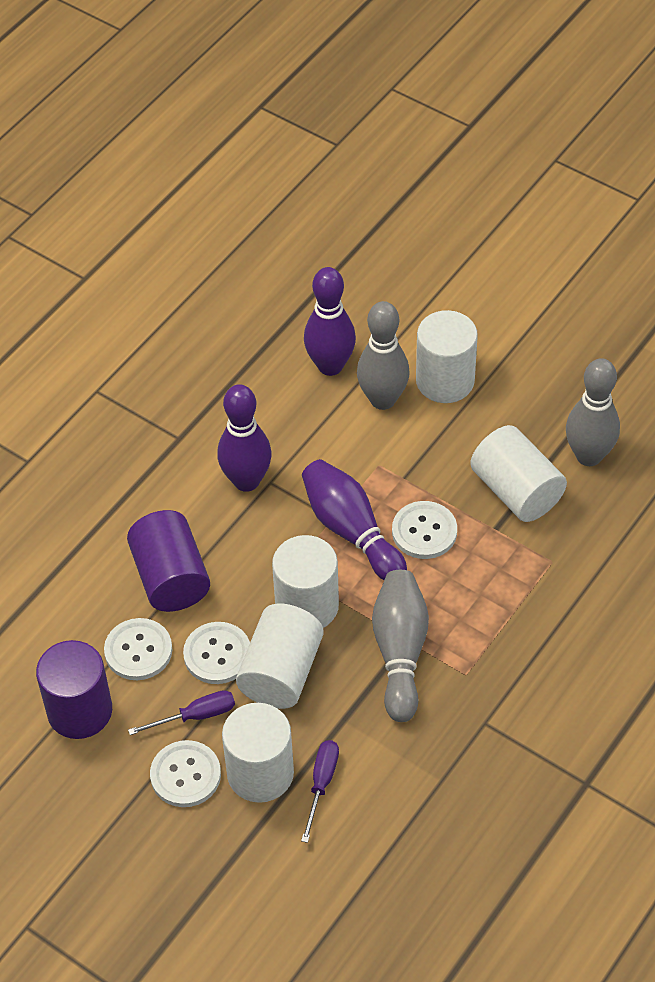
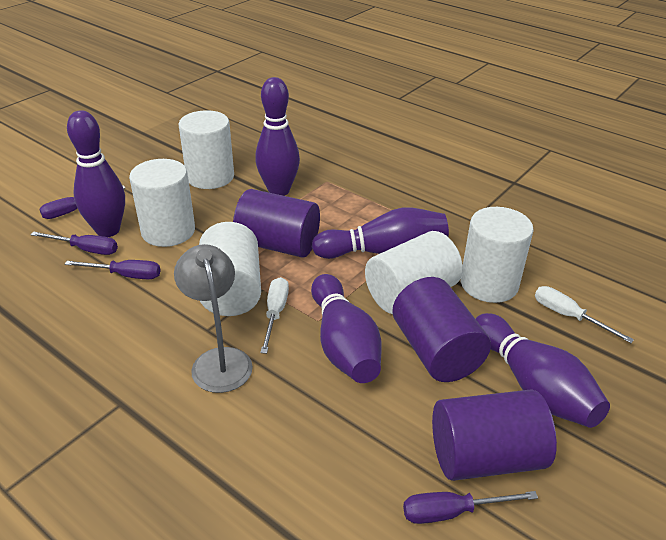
grey bowling pin: [357,301,410,410] [372,570,429,722] [566,358,620,466] = 3 -> none = 0
grey lamp: none = 0 -> [174,244,253,393] = 1
purple bowling pin: [217,384,272,492] [302,459,407,580] [304,267,356,376] = 3 -> [67,110,125,237] [255,77,300,196] [311,274,382,383] [312,208,449,259] [476,313,610,428] = 5
purple cylinder: [36,640,112,739] [127,510,210,612] = 2 -> [233,189,320,258] [392,277,491,382] [432,389,557,481] = 3
purple screwdriver: [128,690,235,735] [301,740,339,843] = 2 -> [30,231,118,255] [39,185,125,219] [64,260,160,279] [403,491,538,524] = 4
white button: [104,618,172,680] [150,740,221,807] [183,622,250,684] [392,501,457,559] = 4 -> none = 0
white screwdriver: none = 0 -> [260,277,289,354] [535,286,634,343] = 2

